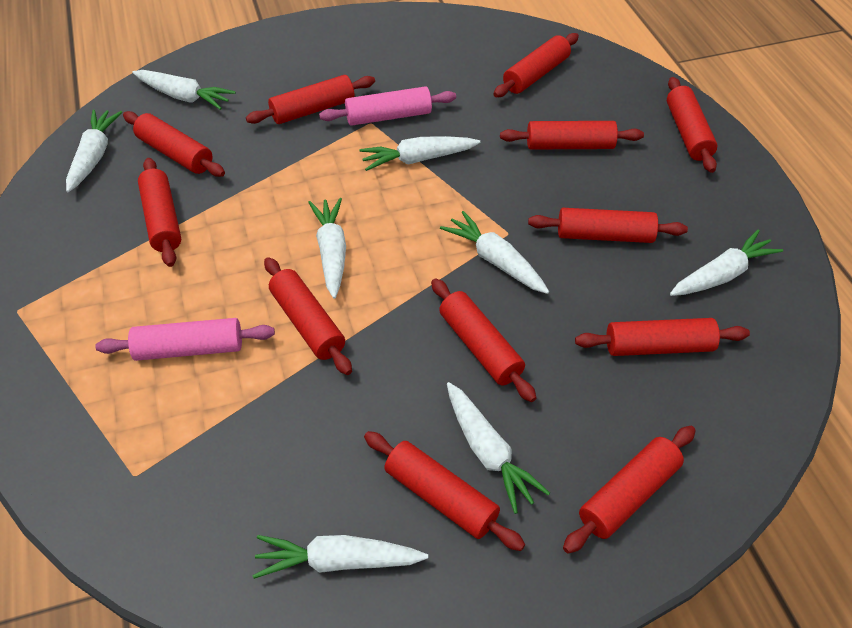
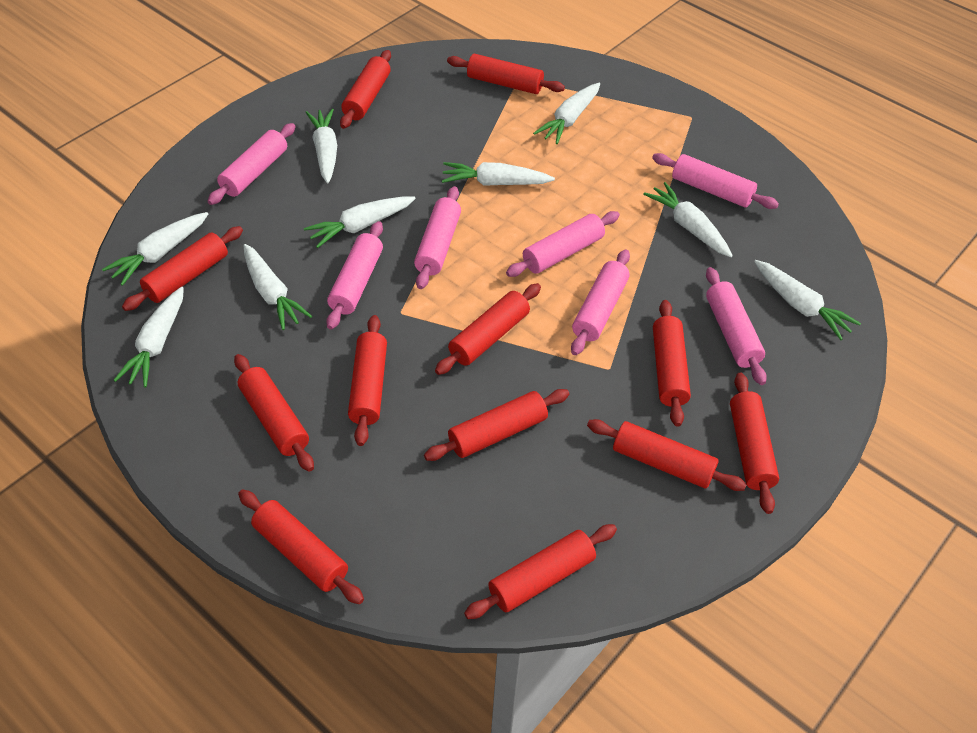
pink rolling pin: [95,318,275,361] [319,86,456,126] = 2 -> [208,123,296,205] [326,221,383,329] [414,186,461,289] [506,211,620,277] [571,250,630,355] [652,153,779,209] [706,267,767,385] = 7
white carrot: [66,110,122,192] [132,70,235,110] [253,535,428,579] [308,198,346,299] [359,136,480,171] [440,211,549,294] [447,382,550,514] [670,230,783,296] = 8 -> [102,212,208,286] [113,287,184,387] [243,244,312,330] [304,196,416,248] [305,109,337,183] [442,162,555,186] [533,83,600,144] [643,182,733,257] [754,260,861,340] = 9

